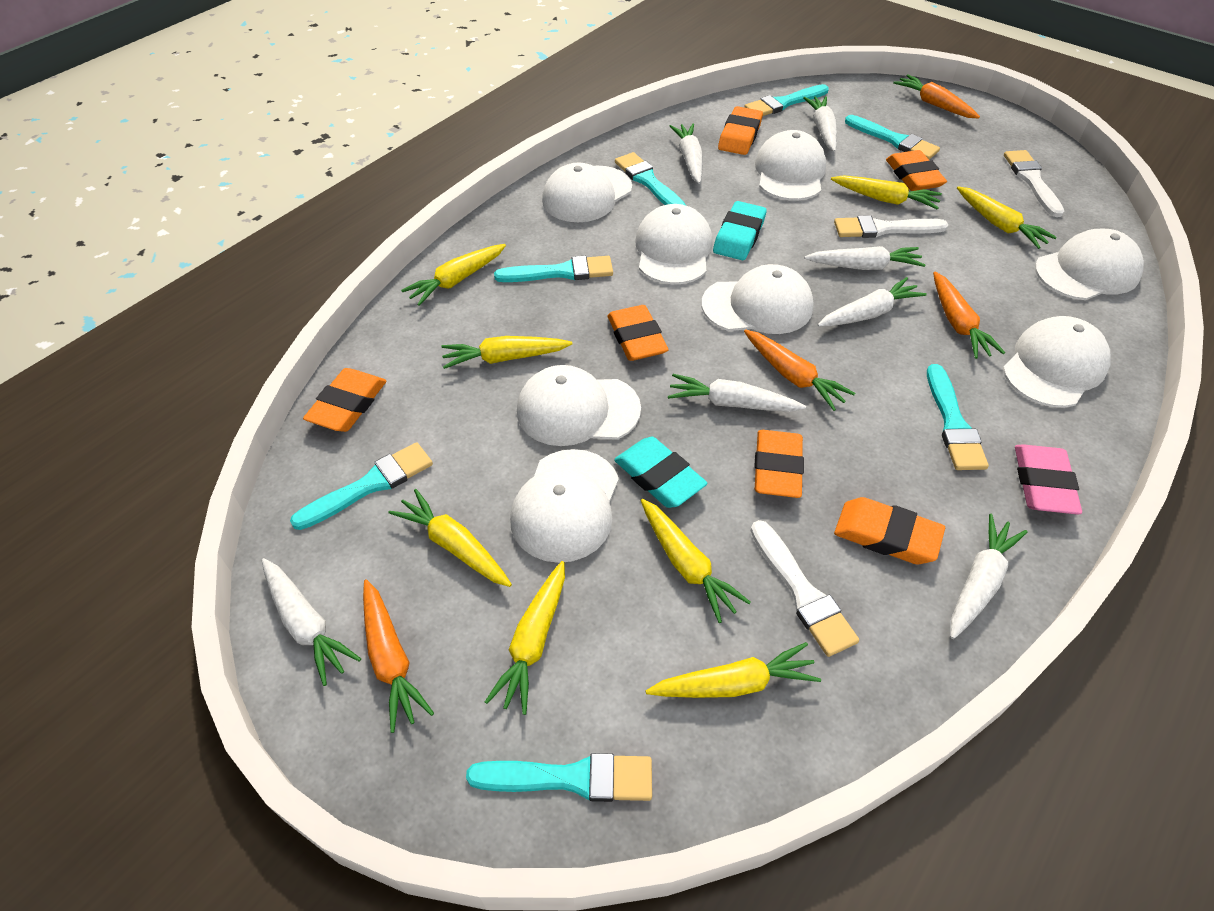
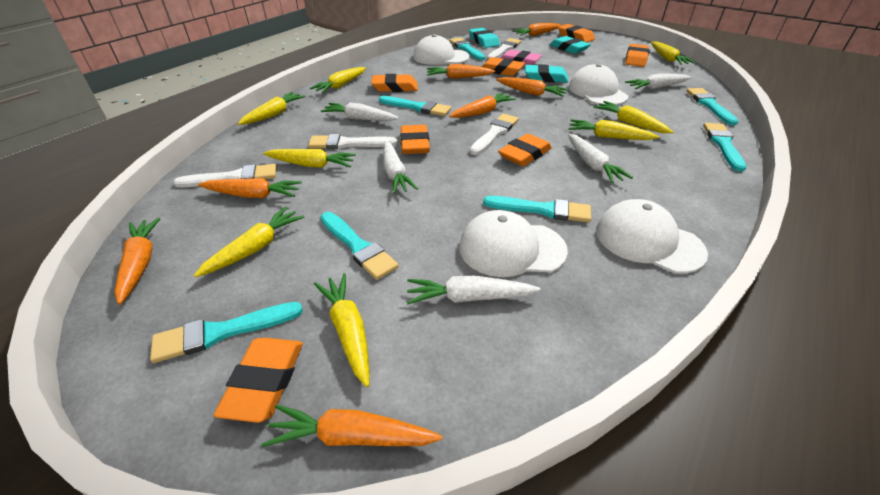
orange carrot: [363,579,434,733] [744,329,855,411] [893,74,980,118] [933,272,1005,359] = 4 -> [114,218,160,305] [198,178,302,198] [262,405,442,447] [427,64,495,79] [449,92,516,118] [496,77,568,97] [513,23,562,36] = 7
orange eraser: [303,368,386,432] [607,305,669,361] [718,106,763,155] [754,430,804,498] [834,497,945,564] [886,150,947,191] = 6 -> [214,338,303,423] [371,74,418,92] [400,125,430,154] [482,57,525,76] [498,134,551,166] [558,24,595,42] [625,44,649,67] = 7
turquoise eraser: [614,437,707,508] [713,201,767,260] = 2 -> [469,28,500,48] [525,64,568,83] [550,36,591,54] = 3
white brush: [751,520,859,657] [834,215,948,238] [1004,150,1064,217] = 3 -> [173,164,277,187] [308,134,397,149] [470,114,519,155] [487,38,521,60] = 4
white cap: [510,449,619,563] [517,365,641,446] [542,162,632,222] [635,204,713,284] [701,264,813,334] [755,130,826,200] [1003,316,1110,407] [1035,229,1144,300] = 8 -> [413,34,470,65] [459,210,568,277] [569,64,628,105] [596,199,708,274] = 4
white carrot: [262,558,361,686] [668,374,806,412] [670,124,703,184] [803,96,837,152] [804,246,925,270] [817,277,927,327] [951,513,1027,639] = 7 -> [321,102,399,121] [383,141,418,194] [407,276,541,304] [568,134,633,183] [625,73,691,90] = 5

